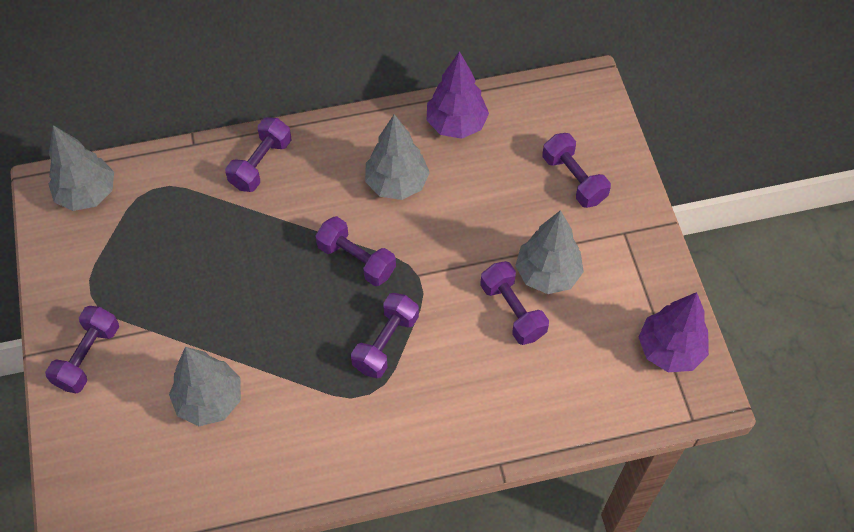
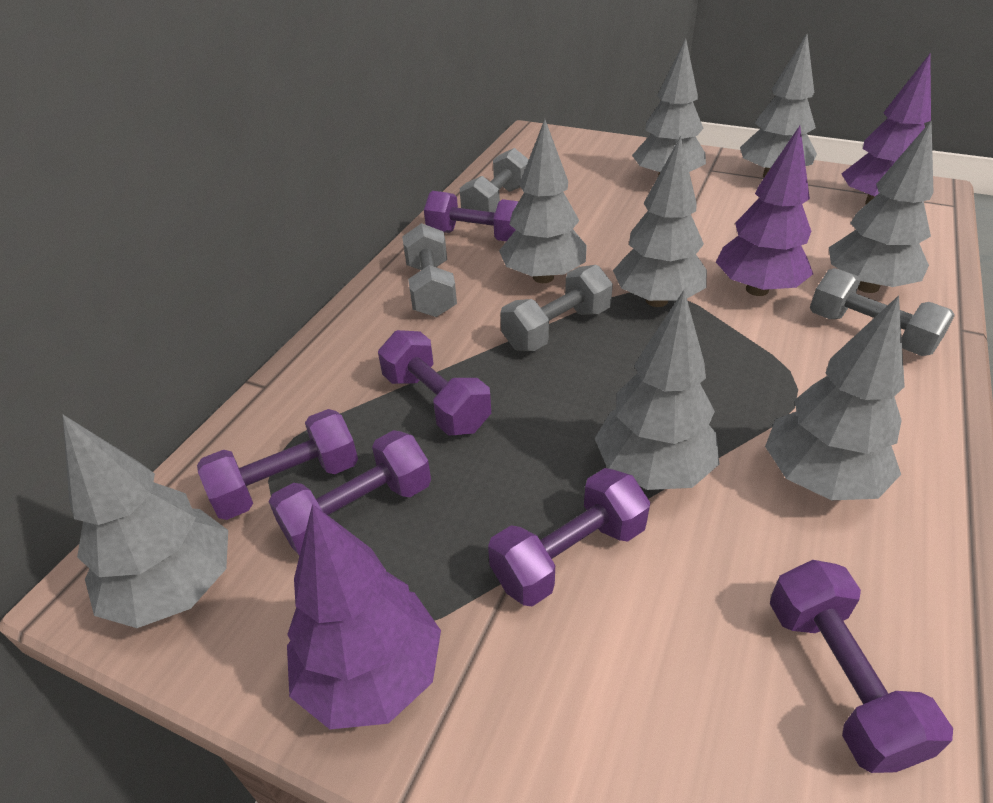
grey dumbbell: none = 0 -> [402,223,457,317] [460,148,529,212] [500,265,613,351] [810,268,955,356] = 4
grey tree: [48,125,114,211] [169,347,241,426] [365,114,430,200] [515,210,584,294] = 4 -> [63,415,228,628] [499,119,587,283] [595,290,719,490] [613,136,707,307] [632,38,706,176] [740,34,817,178] [765,295,905,500] [829,121,933,293] = 8
purple tree: [426,51,489,139] [638,292,709,372] = 2 -> [287,504,441,729] [716,126,813,296] [842,54,931,204] = 3

